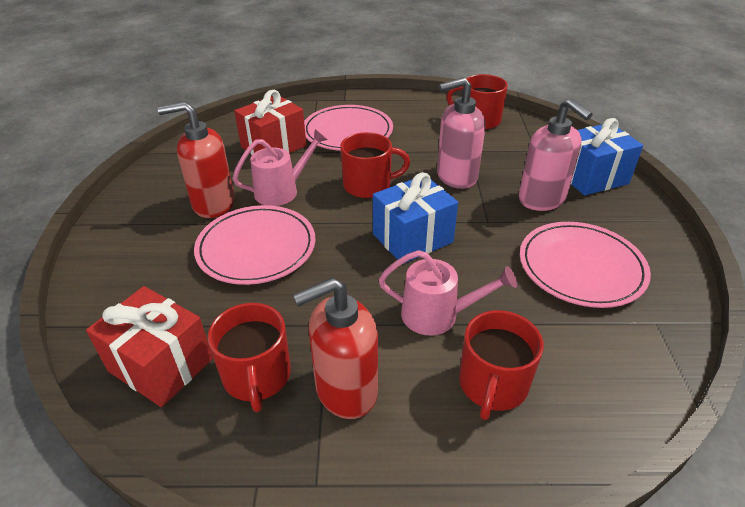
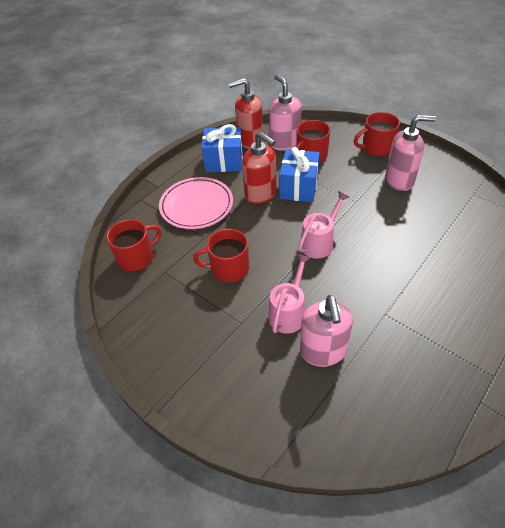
pink plate: [194,205,316,285] [304,105,393,151] [520,222,651,308] = 3 -> [159,177,233,229] = 1
pink soap dispenser: [437,77,486,189] [519,98,593,211] = 2 -> [269,74,302,151] [300,295,353,367] [385,115,436,191] = 3
red gift: [86,286,213,407] [234,90,306,155] = 2 -> none = 0

